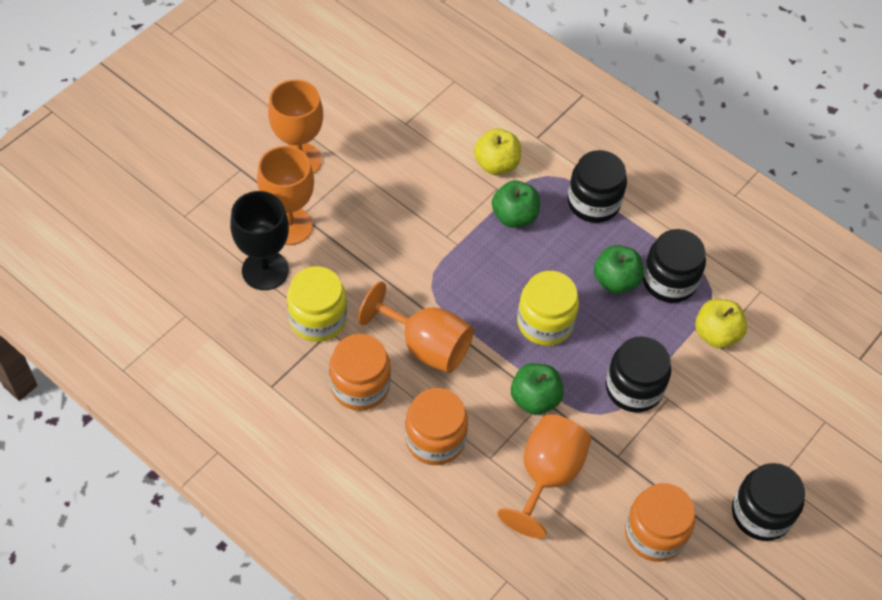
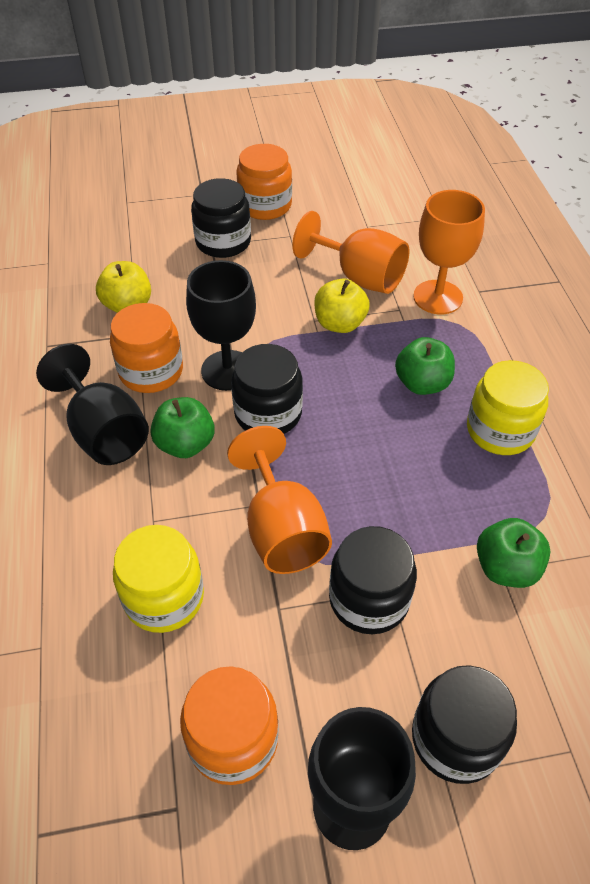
black goblet: [230,191,289,290] = 1 -> [36,344,149,465] [186,260,256,391] [308,707,416,850] = 3
orange goblet: [257,146,314,245] [268,80,323,174] [358,281,474,373] [497,414,591,538] = 4 -> [227,426,332,574] [292,211,410,294] [413,190,485,314] = 3

